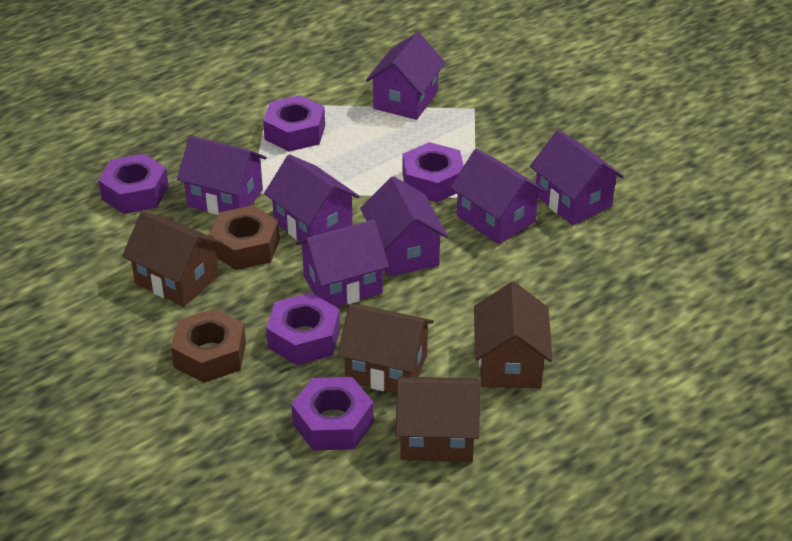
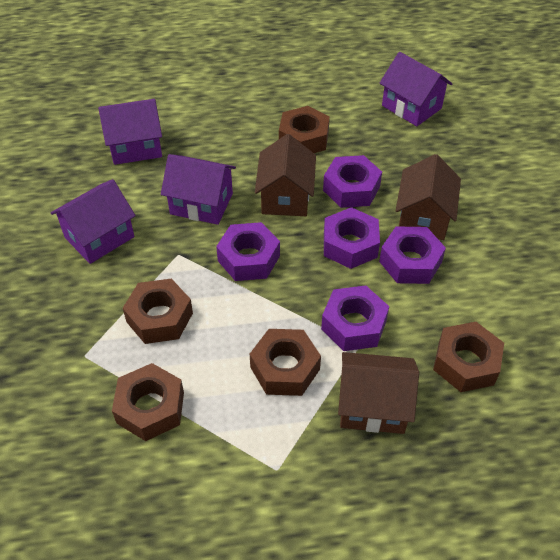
brown house: [122,211,223,307] [338,304,434,393] [396,376,480,462] [474,282,553,388] = 4 -> [255,134,316,216] [338,352,419,434] [396,154,461,240] = 3
brown nut: [171,308,246,383] [209,205,280,270] = 2 -> [112,363,184,441] [123,279,193,344] [250,329,321,396] [279,106,330,153] [433,322,504,392] = 5
purple house: [177,136,267,215] [264,154,360,244] [296,220,389,307] [360,176,448,277] [366,32,445,120] [450,149,546,244] [530,130,624,225] = 7 -> [51,179,136,264] [98,99,162,165] [161,154,236,225] [380,52,452,126] = 4

